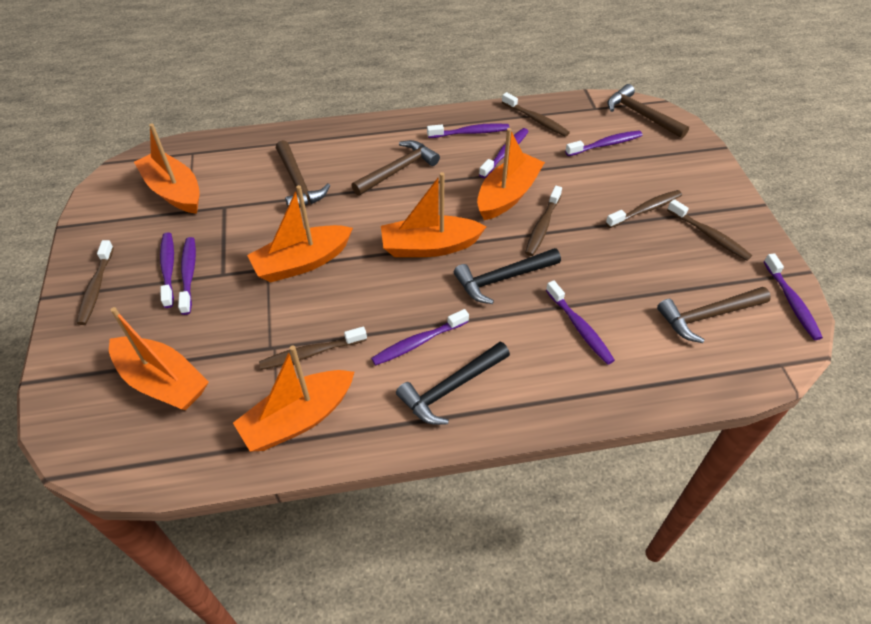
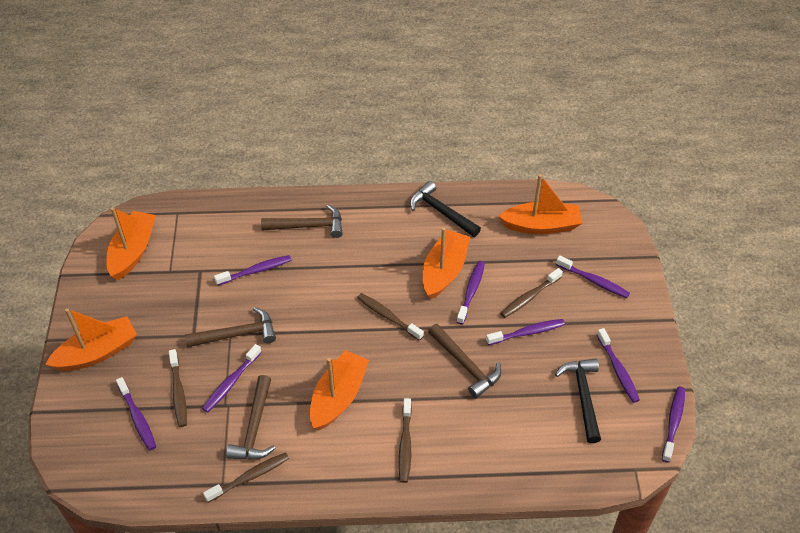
brown toothbrush: [77,240,114,325] [259,327,367,370] [502,92,570,137] [525,186,562,256] [606,190,682,228] [667,199,752,261] = 6 -> [169,349,187,427] [203,452,289,503] [357,293,424,341] [399,398,412,483] [500,268,563,318] = 5
orange boat: [109,307,209,410] [134,123,200,214] [233,345,354,452] [247,185,353,283] [381,172,487,257] [477,128,545,220] = 6 -> [45,308,137,371] [106,207,156,280] [310,350,369,430] [423,227,470,299] [498,174,582,234] = 5

